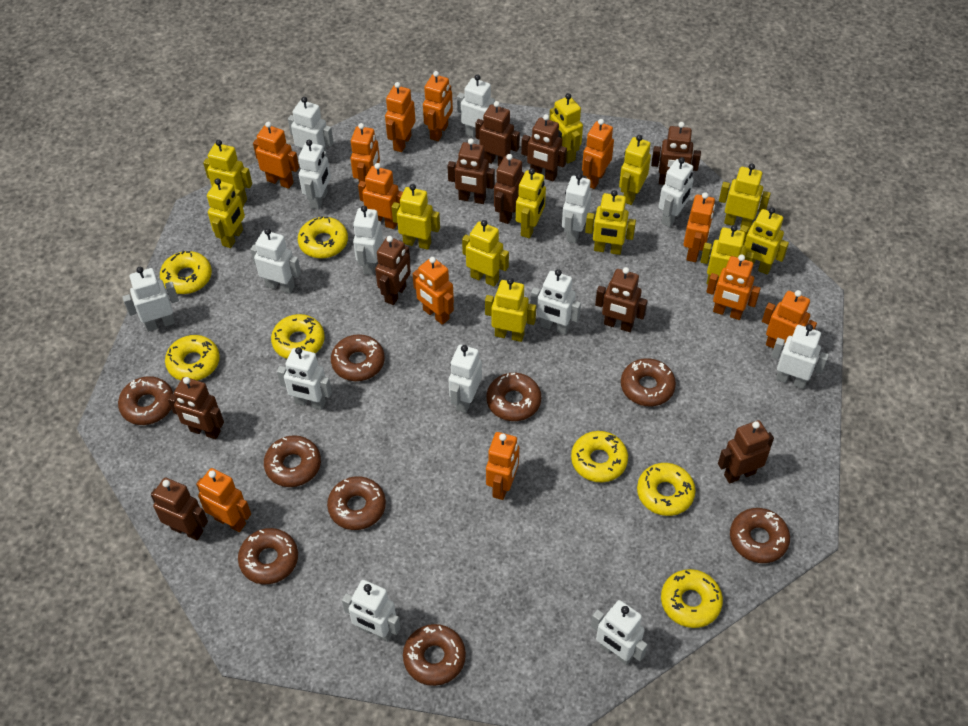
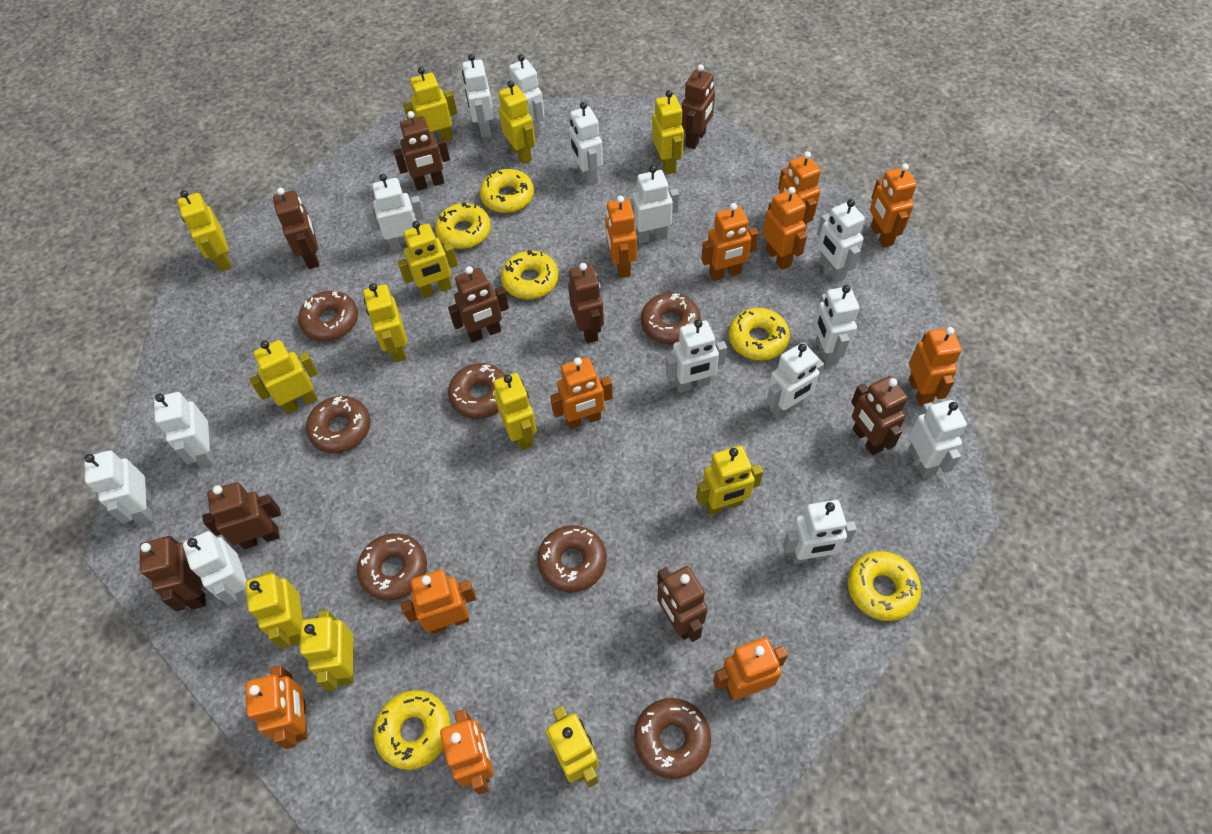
brown donut: [118,376,173,425] [238,528,298,584] [264,435,321,487] [327,476,386,530] [331,334,385,381] [403,624,466,686] [486,373,541,421] [621,358,676,406] [730,508,790,563] = 9 -> [298,291,358,341] [306,396,370,453] [357,533,427,600] [448,363,505,419] [537,525,607,592] [634,698,711,779] [641,293,701,344] = 7
brown robot: [151,478,208,540] [168,377,224,439] [375,236,411,305] [448,139,495,204] [475,101,520,166] [494,154,524,224] [521,114,567,182] [595,267,648,332] [651,122,701,185] [718,420,774,484] = 10 -> [140,536,206,611] [202,482,281,549] [273,188,319,269] [393,111,450,191] [448,266,509,343] [568,263,604,343] [657,566,708,642] [681,64,715,149] [851,376,908,455] = 9
orange robot: [196,468,251,532] [253,122,299,189] [351,123,380,182] [358,163,403,229] [385,82,416,152] [412,257,454,325] [423,71,453,141] [486,432,519,500] [582,119,614,189] [683,192,715,262] [706,255,761,320] [762,290,817,349] = 12 -> [246,666,307,749] [400,569,476,634] [440,709,494,795] [550,357,613,429] [605,196,637,278] [701,203,759,281] [713,637,788,700] [763,187,807,270] [778,151,821,231] [870,163,917,248] [909,327,962,406] = 11
yellow donut: [160,251,212,294] [165,335,220,381] [271,314,325,359] [298,216,348,259] [571,431,628,482] [637,463,696,516] [661,569,723,628] = 7 -> [374,690,450,770] [435,202,491,249] [480,169,534,213] [501,250,559,299] [729,308,790,361] [847,551,921,621] = 6

